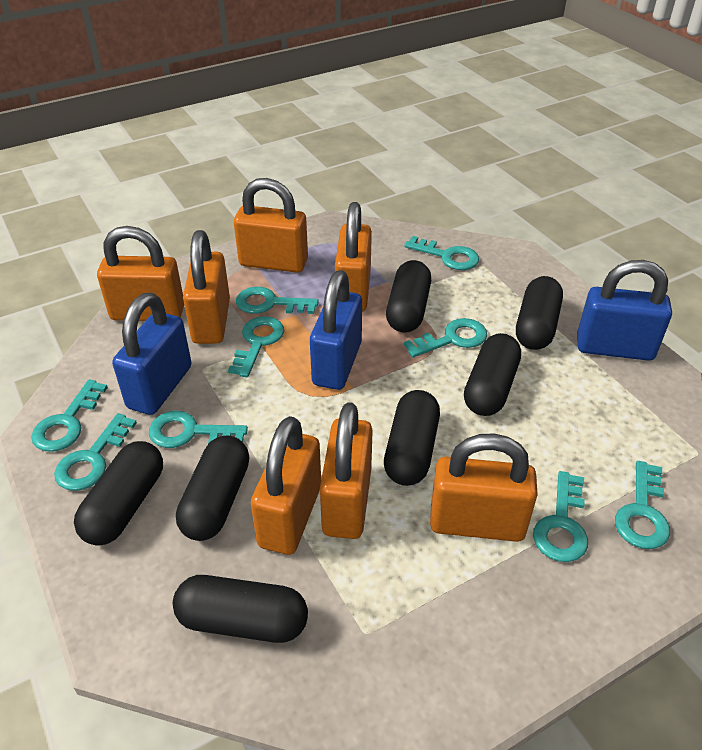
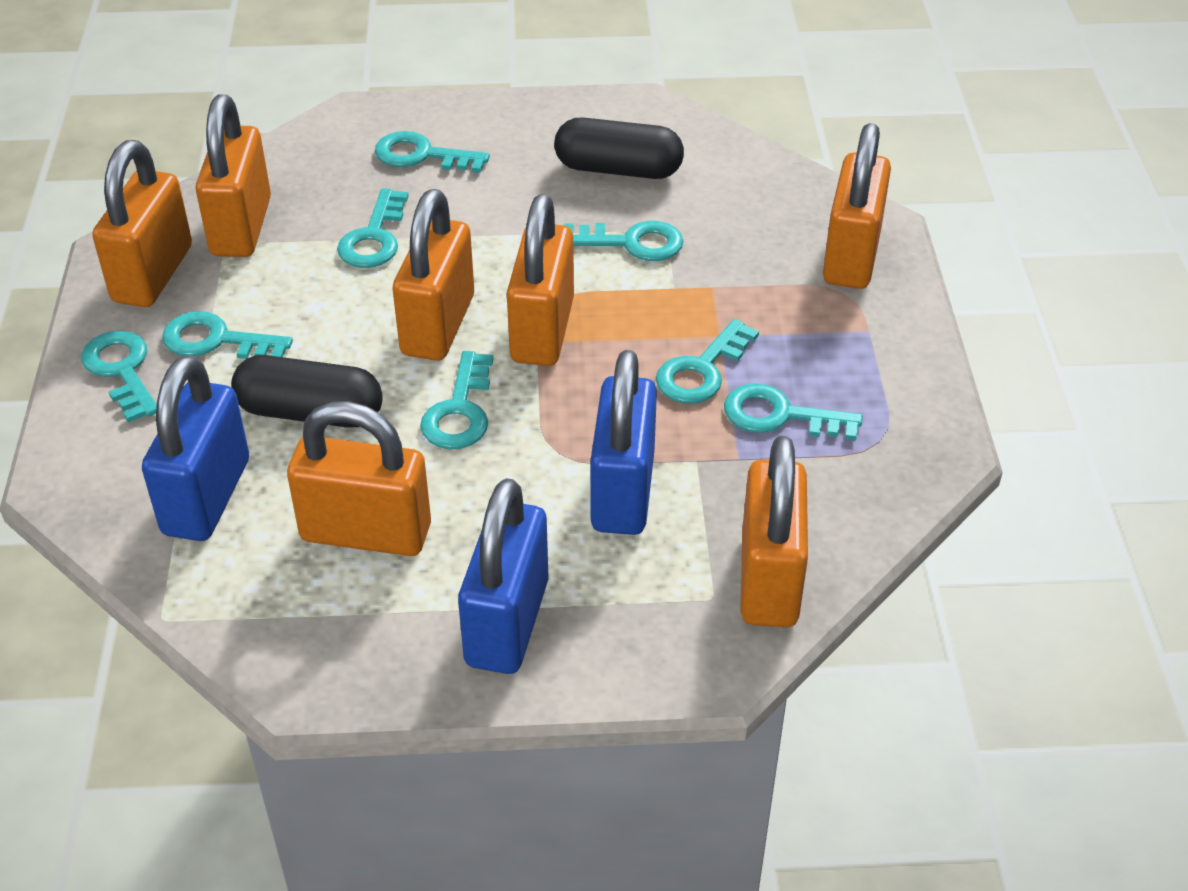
black capsule: [74,441,163,546] [173,575,308,643] [176,436,249,541] [384,390,440,486] [386,260,431,332] [464,333,521,416] [516,276,563,350] = 7 -> [231,355,383,427] [554,117,684,179] = 2
turquoise key: [31,379,108,452] [54,413,137,491] [149,411,248,448] [228,316,284,377] [236,287,319,314] [404,236,479,270] [404,318,487,358] [533,471,588,562] [615,461,670,549] = 9 -> [81,331,157,422] [162,311,293,359] [337,188,409,268] [375,131,490,173] [420,351,493,449] [564,221,683,261] [656,319,759,404] [724,383,863,440] = 8

